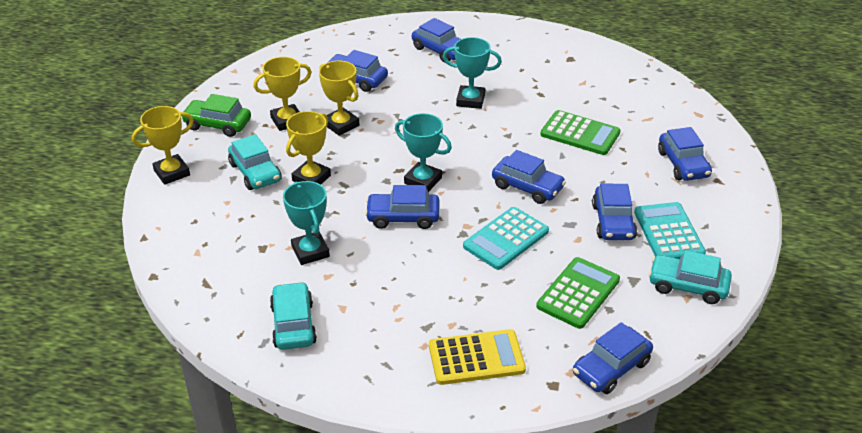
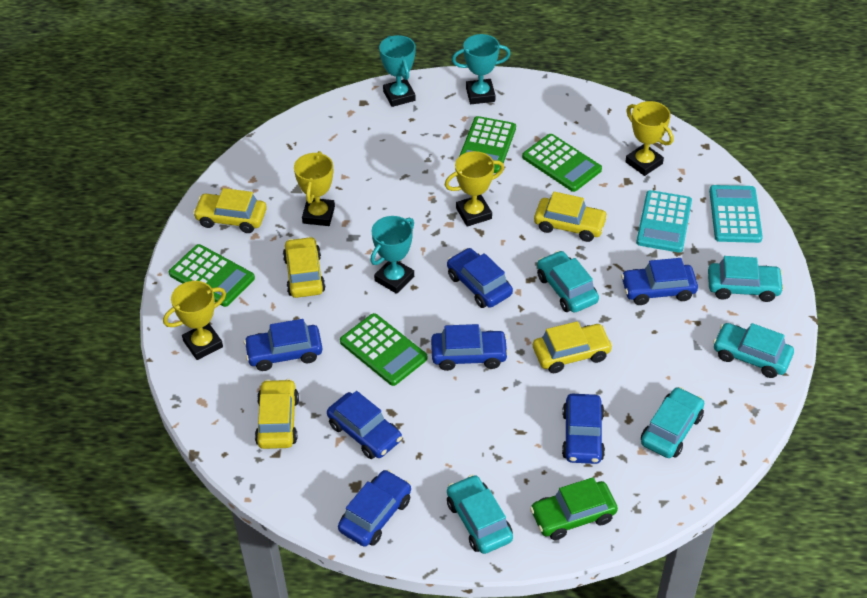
green calculator: [536,257,620,329] [540,110,620,155] = 2 -> [169,244,255,307] [340,313,427,386] [459,116,516,173] [522,134,602,192] = 4
turquoise car: [228,134,282,190] [270,282,317,350] [649,250,732,304] = 3 -> [447,474,513,554] [537,250,599,313] [641,387,704,458] [708,256,784,302] [713,323,794,378] = 5
yellow calculator: [429,329,526,385] = 1 -> none = 0
yellow car: none = 0 -> [193,188,267,233] [255,379,299,449] [283,236,325,298] [533,321,613,373] [534,192,608,242] = 5

